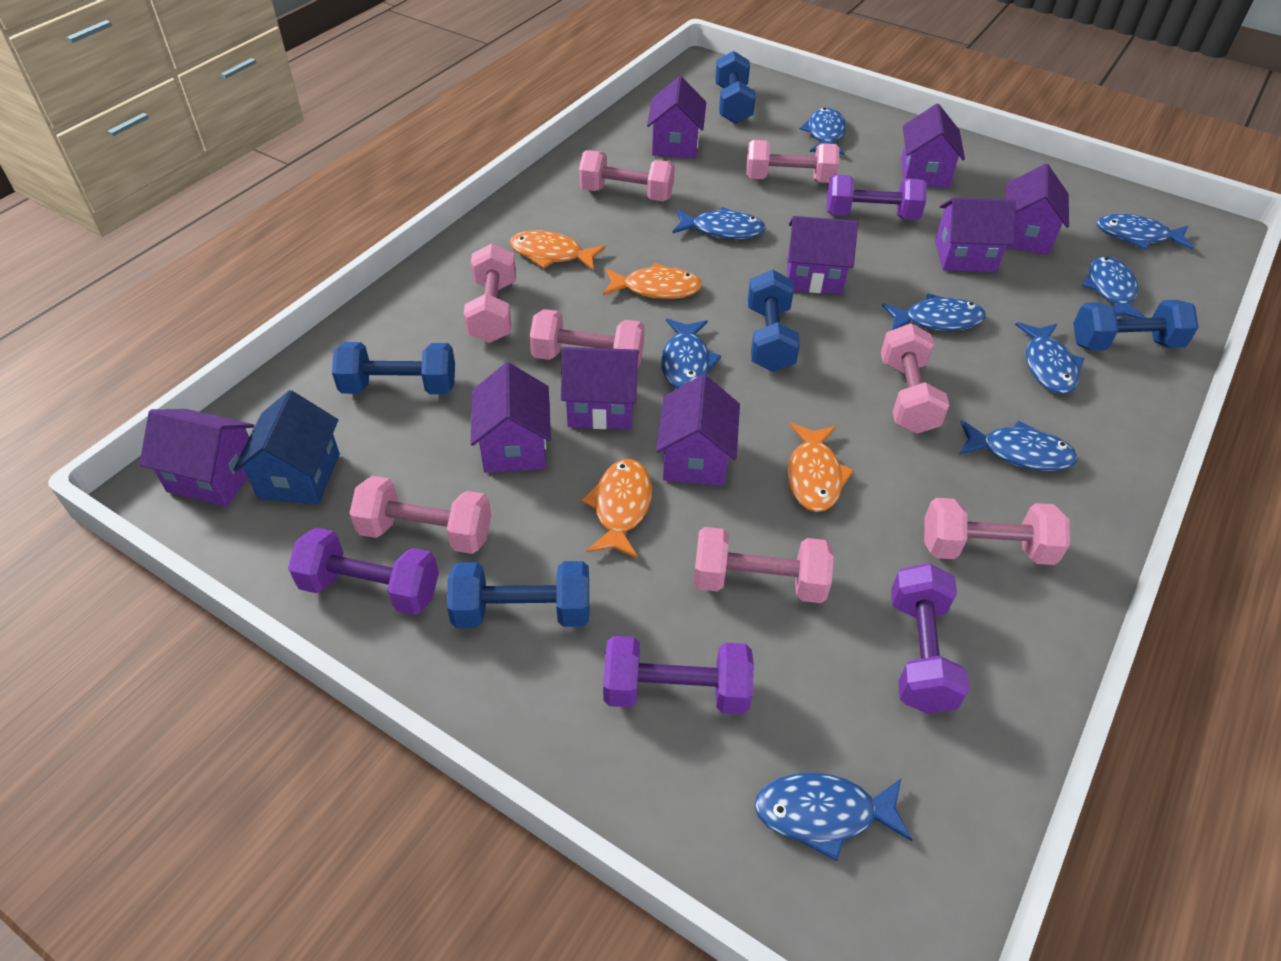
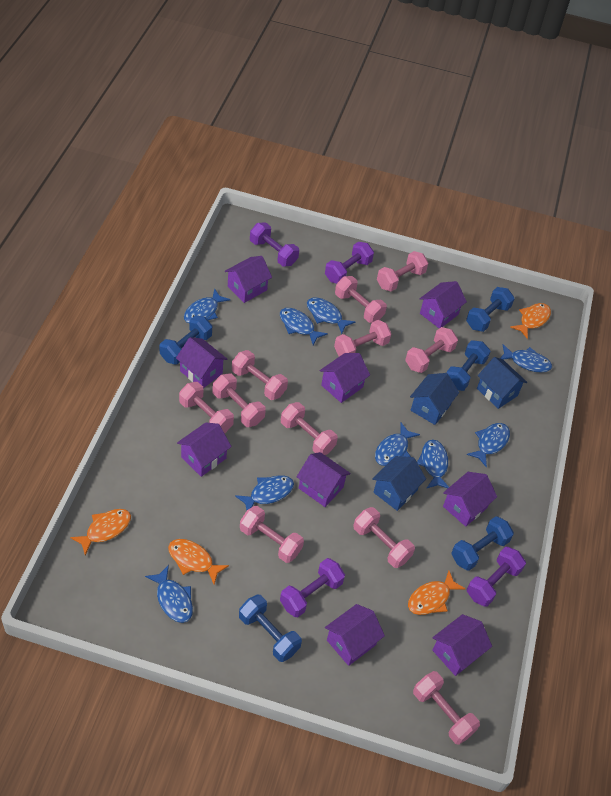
blue house: [234,390,340,504] = 1 -> [372,456,426,511] [410,373,459,425] [477,357,527,409] = 3
pink dumbbell: [349,476,491,554] [464,244,516,343] [529,309,645,367] [579,150,675,201] [693,527,834,603] [746,140,840,183] [881,324,949,434] [924,498,1070,565] = 8 -> [179,382,234,433] [212,373,266,427] [232,350,288,400] [240,506,304,563] [281,402,338,455] [334,320,391,357] [335,276,387,323] [353,507,415,568] [377,251,428,292] [405,327,458,373] [413,671,480,745] = 11

